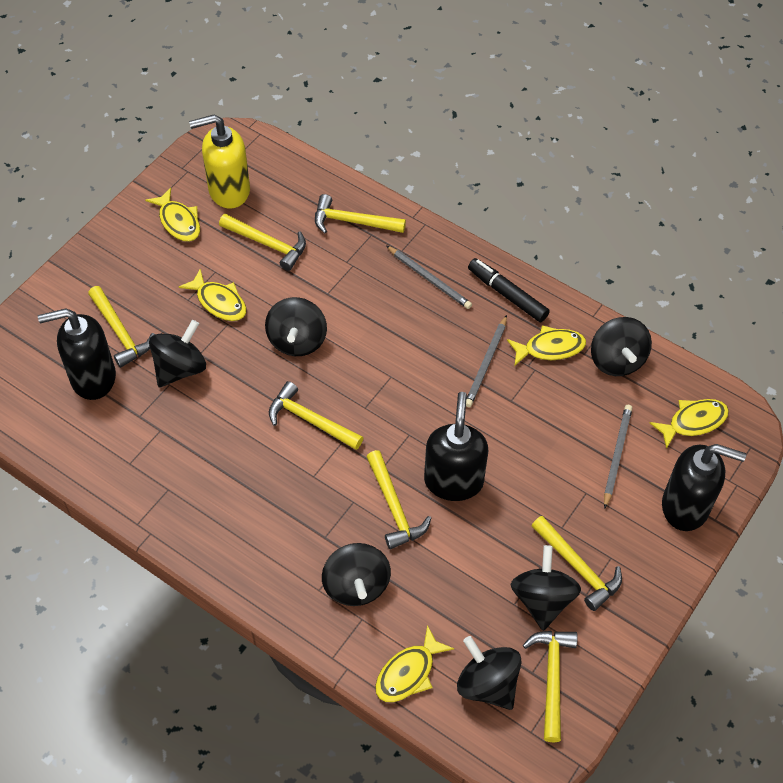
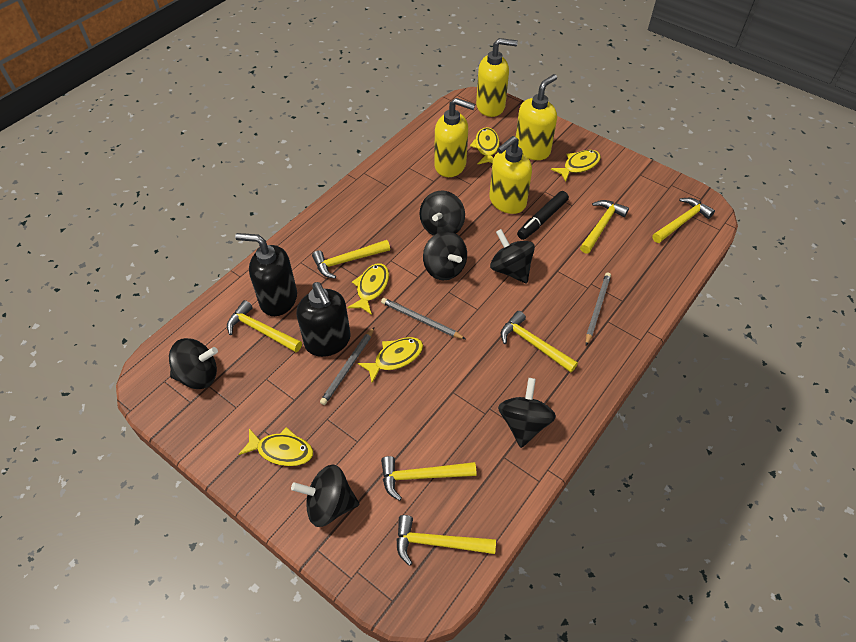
black soap dispenser: [38,308,116,400] [424,392,488,501] [662,444,746,531] = 3 -> [235,233,297,316] [296,282,350,357] = 2
yellow soap dispenser: [189,114,250,209] = 1 -> [434,98,475,177] [476,38,518,117] [489,136,532,214] [516,74,557,160] = 4

